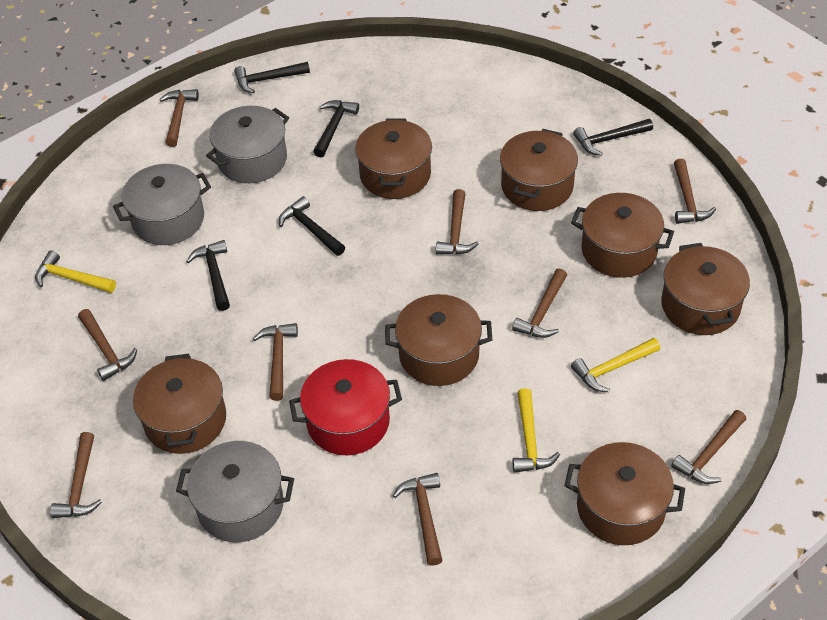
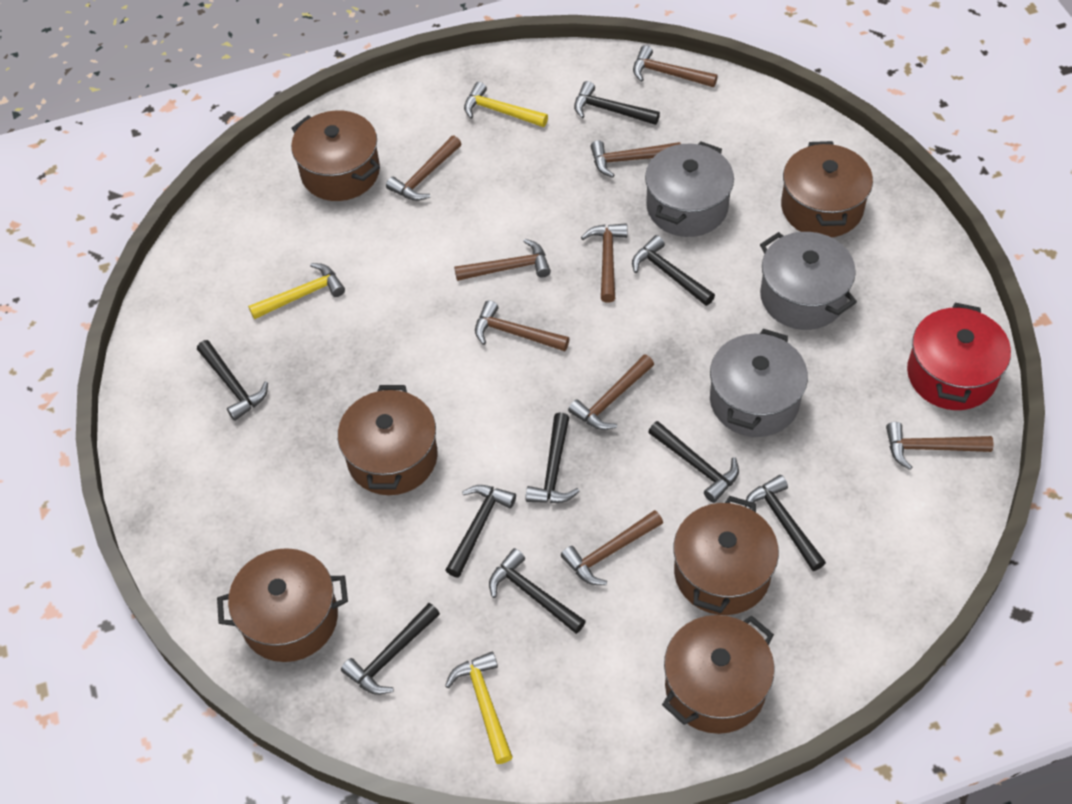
black hammer: [186,240,230,311] [234,62,310,93] [279,196,345,256] [313,100,359,157] [573,119,653,156] = 5 -> [197,340,268,421] [341,603,440,695] [446,485,516,577] [489,548,586,634] [525,412,580,503] [574,81,660,125] [632,235,715,306] [648,421,739,503] [745,475,826,571] = 9
brown pot: [133,354,226,454] [355,118,432,199] [385,294,492,386] [500,129,578,211] [564,442,685,545] [571,193,674,278] [661,243,750,335] = 7 -> [217,548,348,662] [291,110,380,201] [338,385,438,495] [662,615,774,734] [674,496,779,615] [781,141,873,237] = 6

